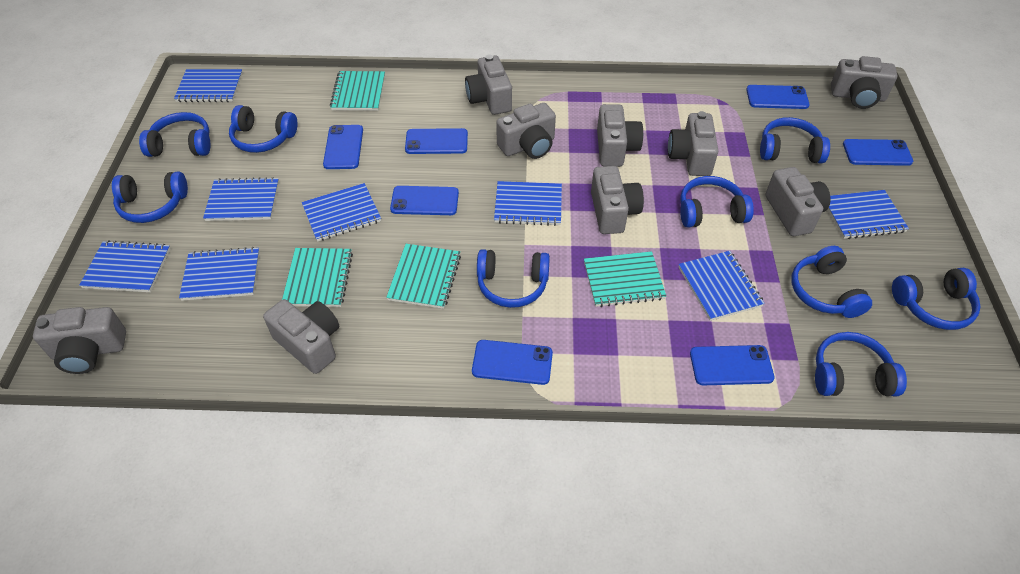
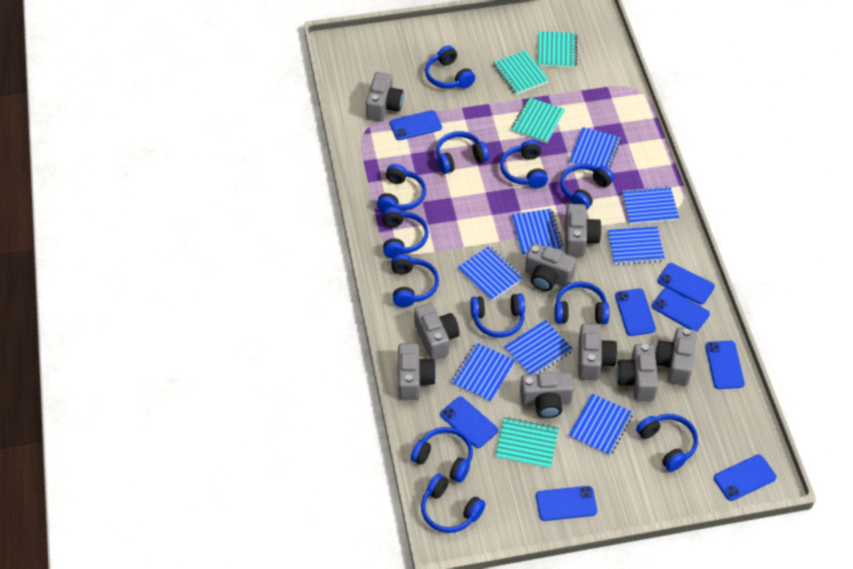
blue headphones: [112,172,188,223] [139,112,211,157] [229,105,298,153] [477,249,550,308] [680,176,754,228] [760,117,830,164] [791,246,872,318] [815,332,907,396] [892,268,981,330] = 9 -> [377,164,426,212] [382,207,429,258] [391,254,439,307] [411,427,473,483] [421,473,485,533] [425,45,475,89] [436,131,489,174] [471,294,525,338] [500,140,548,188] [555,281,609,324] [560,163,614,209] [636,414,698,472] = 12
blue phone: [323,125,363,169] [390,186,459,215] [405,128,468,154] [472,340,553,385] [690,345,775,385] [746,85,810,109] [843,139,913,166] = 7 -> [390,110,442,140] [440,397,498,448] [536,486,597,521] [615,289,656,336] [652,288,710,332] [657,263,715,305] [705,341,744,389] [714,455,776,501] = 8

